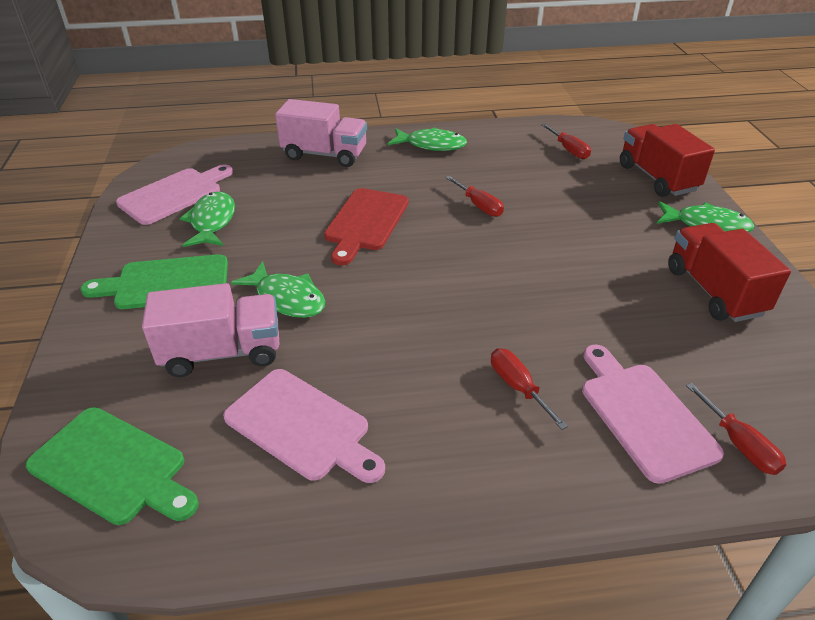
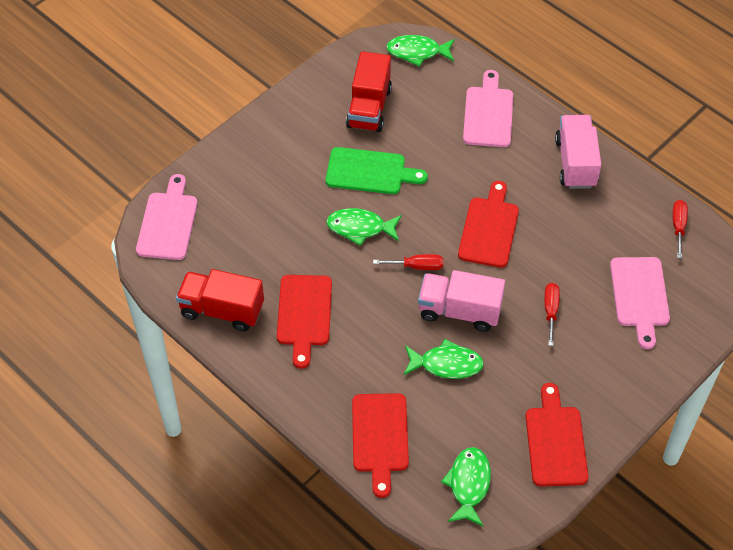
green cutting board: [26,407,199,525] [81,254,228,309] = 2 -> [326,147,428,194] = 1
red cutting board: [324,188,409,265] = 1 -> [277,275,332,369] [352,393,409,498] [458,181,519,268] [526,383,589,486] = 4
red screwdriver: [446,176,504,217] [491,348,568,430] [541,124,591,159] [686,383,787,475] = 4 -> [373,254,443,270] [544,283,560,346] [672,200,688,259] = 3

